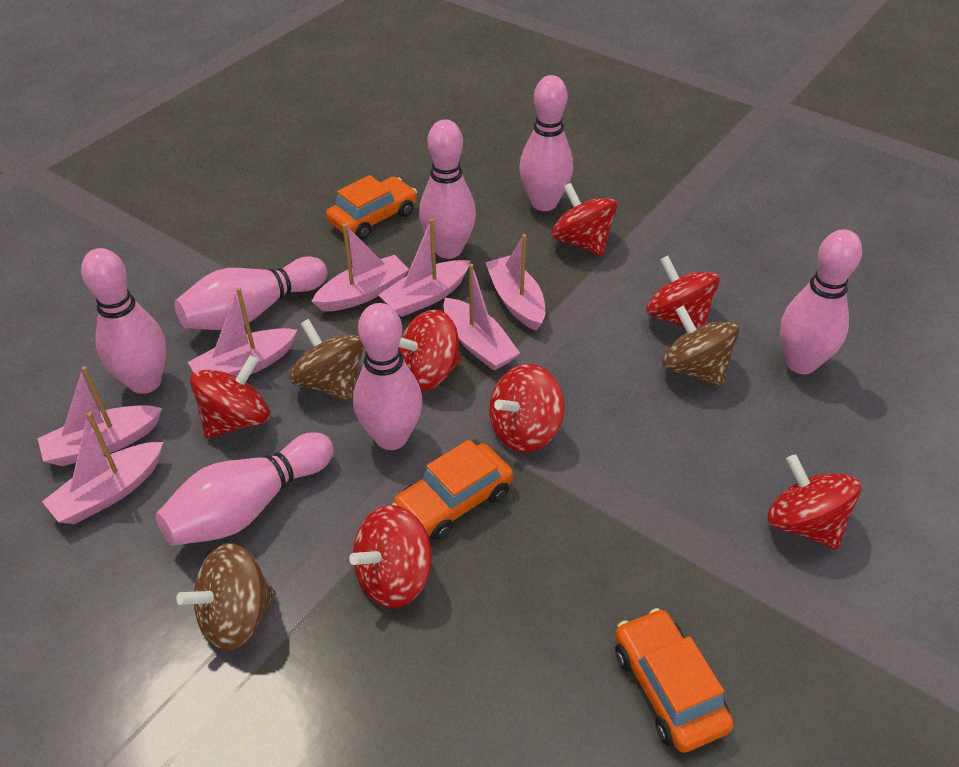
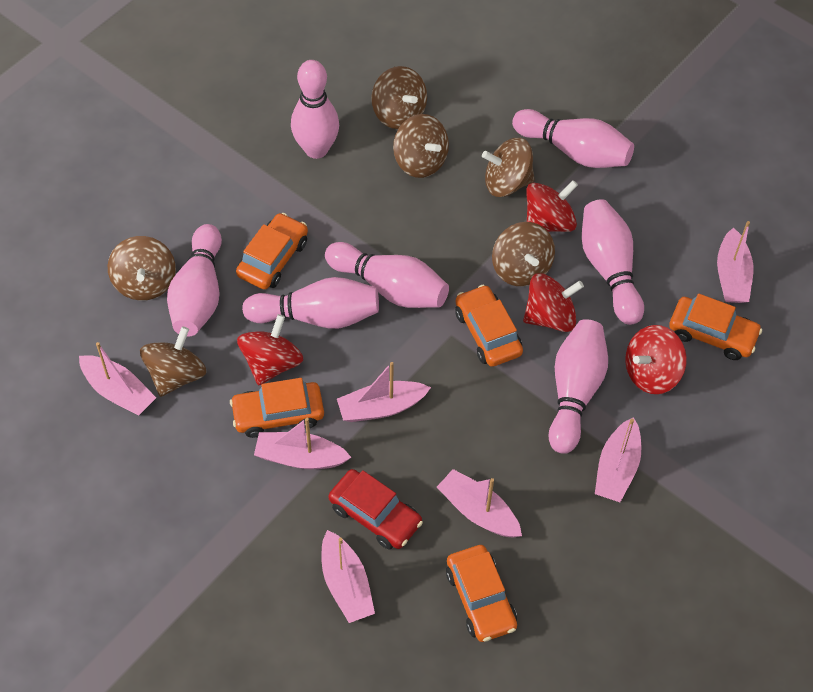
brown spinning top: [176,543,276,650] [289,319,364,401] [662,306,739,387] = 3 -> [108,236,176,301] [140,326,207,397] [371,66,427,129] [393,114,449,178] [482,138,535,197] [492,222,555,286] = 6
orange car: [326,175,417,240] [392,439,513,540] [615,608,734,753] = 3 -> [230,378,324,438] [236,213,308,290] [446,545,517,642] [455,285,523,367] [669,294,762,360] = 5
red car: none = 0 -> [328,469,423,549] = 1
red spinning top: [190,355,270,438] [349,505,432,608] [399,309,462,391] [489,364,564,453] [551,183,618,256] [646,256,720,328] [768,454,861,549] = 7 -> [237,314,303,386] [523,273,584,332] [527,180,578,232] [625,325,687,394] = 4

